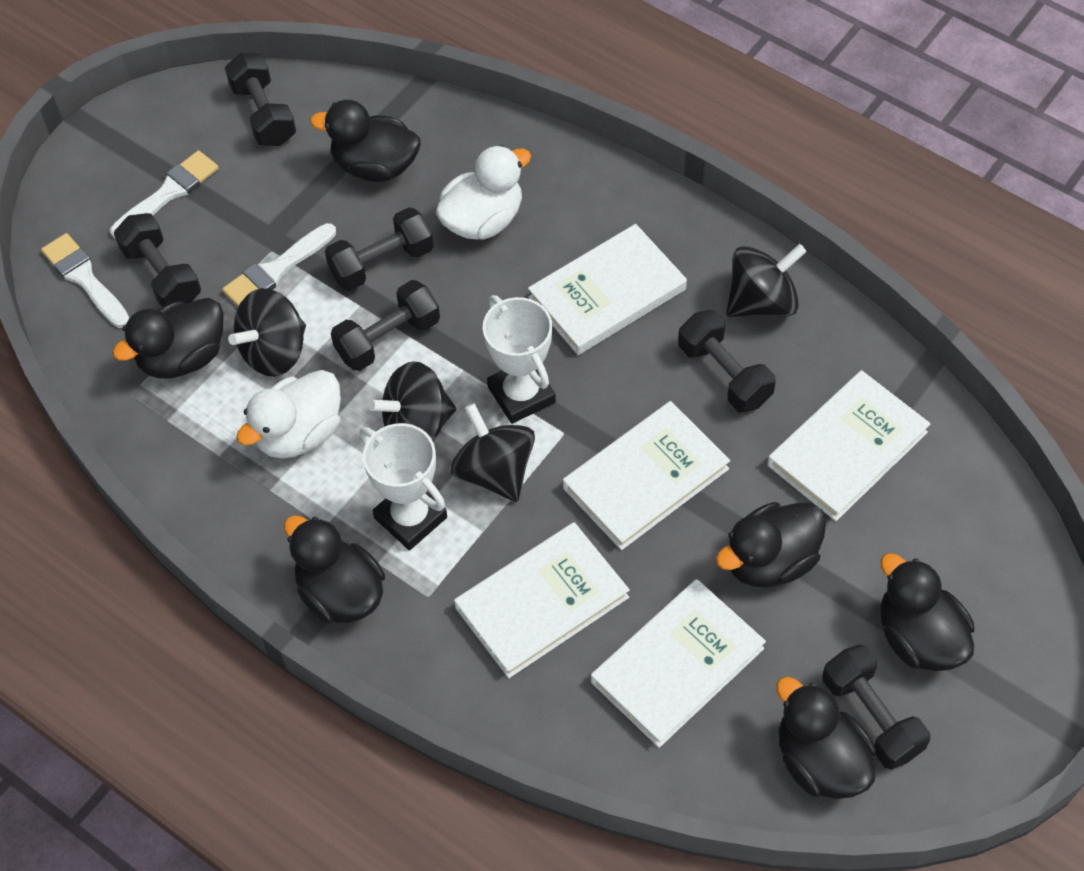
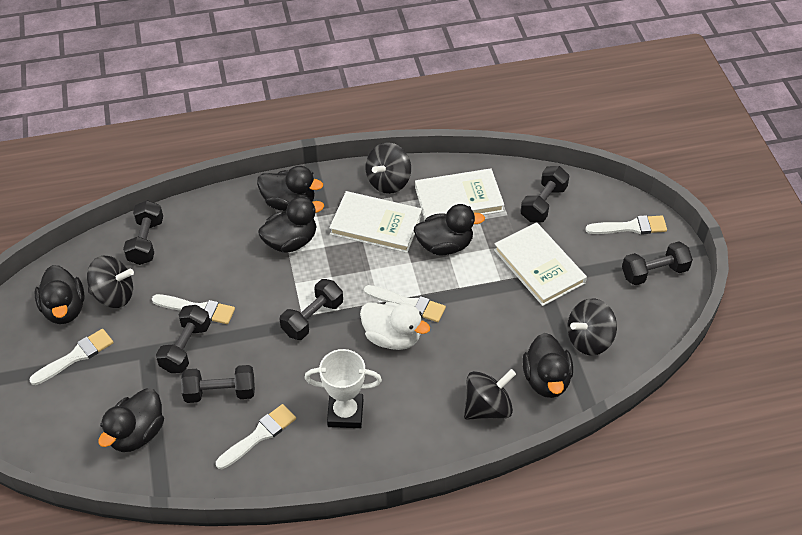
white book: [454,522,630,678] [528,224,687,355] [563,401,730,550] [591,579,766,748] [767,370,931,521] = 5 -> [329,191,422,253] [415,169,504,220] [494,222,587,306] = 3
white brush: [41,233,129,328] [110,150,219,238] [222,223,336,307] = 3 -> [29,329,113,385] [152,294,235,324] [216,404,296,469] [364,285,446,322] [586,215,667,234] = 5
white duck: [236,370,341,459] [436,145,531,240] = 2 -> [360,302,430,350] = 1
white trophy: [360,423,447,550] [483,295,556,424] = 2 -> [304,349,382,428] = 1

